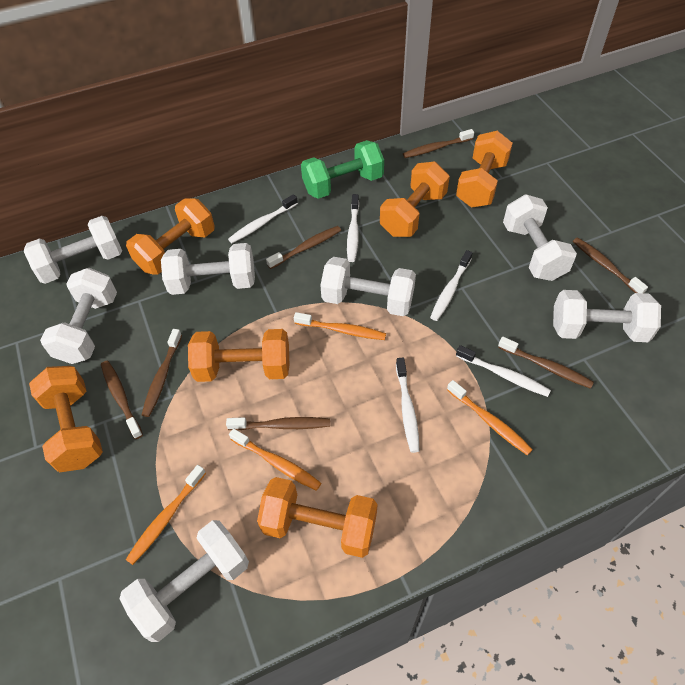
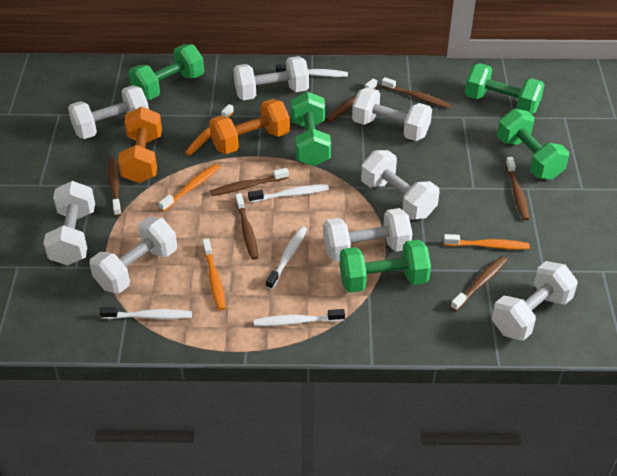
green dumbbell: [301,140,384,199] = 1 -> [129,44,204,100] [291,91,331,166] [340,240,431,293] [465,63,544,114] [497,109,569,180] = 5
orange dumbbell: [29,366,103,472] [126,198,215,275] [188,329,289,382] [257,477,377,558] [380,161,450,237] [456,131,513,208] = 6 -> [118,107,162,183] [209,99,290,154] = 2
white dumbbell: [24,216,122,284] [40,268,117,364] [120,520,249,642] [161,243,255,295] [320,257,416,316] [503,195,577,281] [553,290,661,342] = 7 -> [43,181,95,266] [68,85,149,139] [89,217,177,293] [233,56,309,100] [323,208,413,262] [352,87,432,141] [361,150,440,220] [492,261,578,341] = 8

